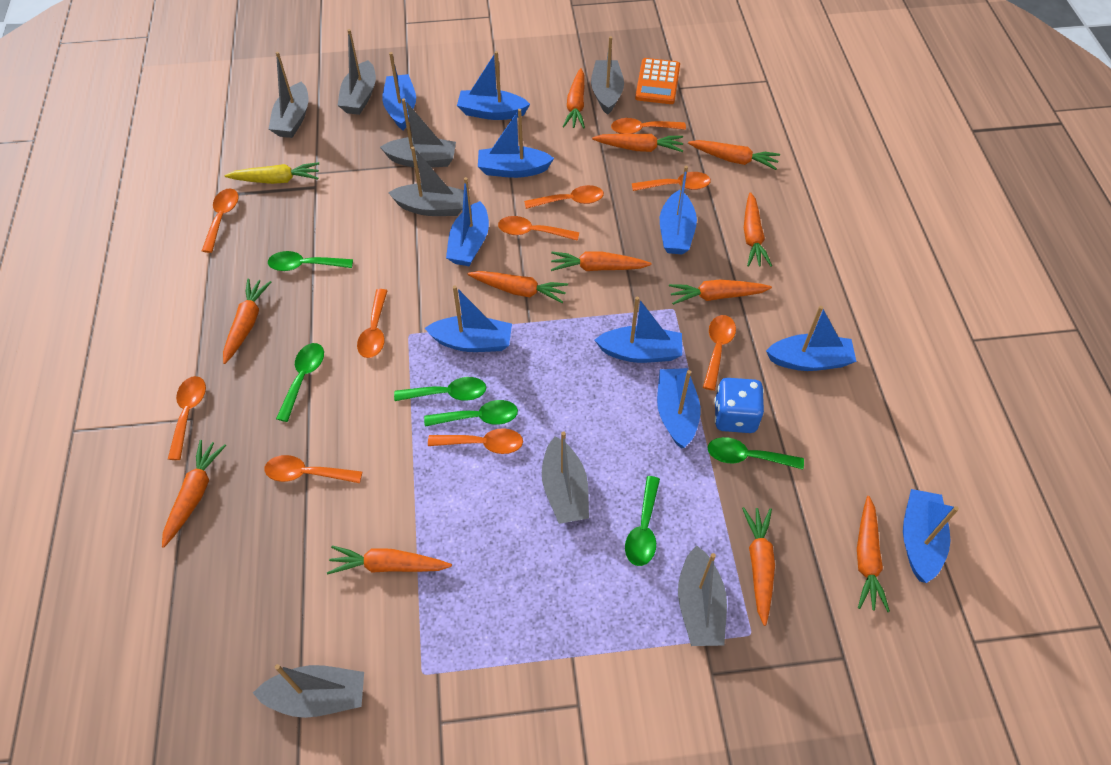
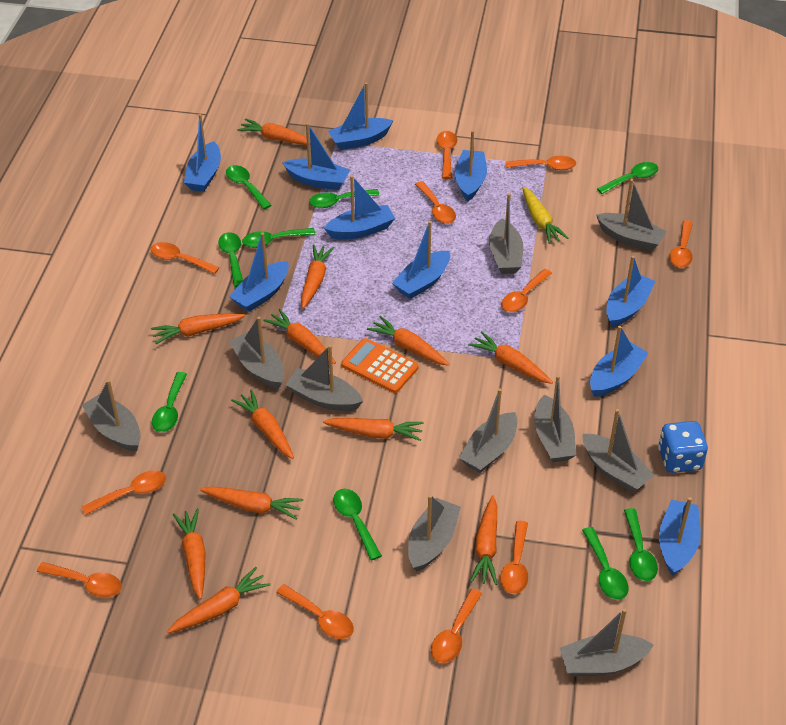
green spoon: [268,251,353,271] [276,343,324,422] [394,377,486,401] [424,400,518,427] [625,476,660,566] [708,437,804,469] = 6 -> [152,372,187,432] [218,232,243,287] [226,165,271,209] [242,228,316,248] [309,189,380,208] [333,488,382,560] [582,527,628,600] [597,162,658,194] [624,508,658,581] = 9
grey boat: [253,664,364,718] [269,52,308,138] [337,29,376,115] [380,99,456,168] [388,147,464,216] [542,431,589,524] [591,36,624,115] [678,546,727,646] = 8 -> [82,379,141,452] [229,317,284,389] [286,345,363,411] [408,495,461,572] [459,388,518,473] [489,193,523,274] [534,375,576,462] [560,608,654,677] [583,409,654,492] [596,179,667,251] = 10
orange spoon: [168,376,206,460] [202,189,239,253] [264,455,362,483] [357,289,388,358] [428,428,523,454] [498,216,579,241] [524,185,604,209] [611,118,686,134] [632,172,711,191] [703,315,736,391] = 10 -> [37,562,122,597] [82,470,166,515] [151,242,219,274] [276,584,354,639] [415,181,456,224] [431,589,482,663] [437,131,457,179] [500,521,528,594] [501,269,552,312] [506,156,576,170] [669,220,693,268] = 11

